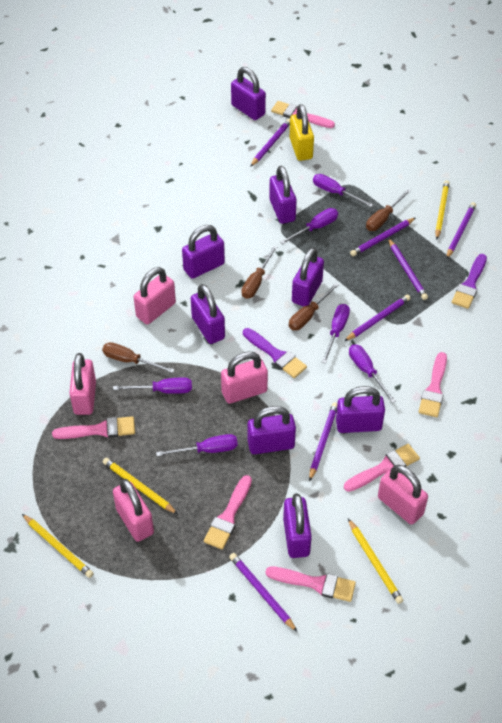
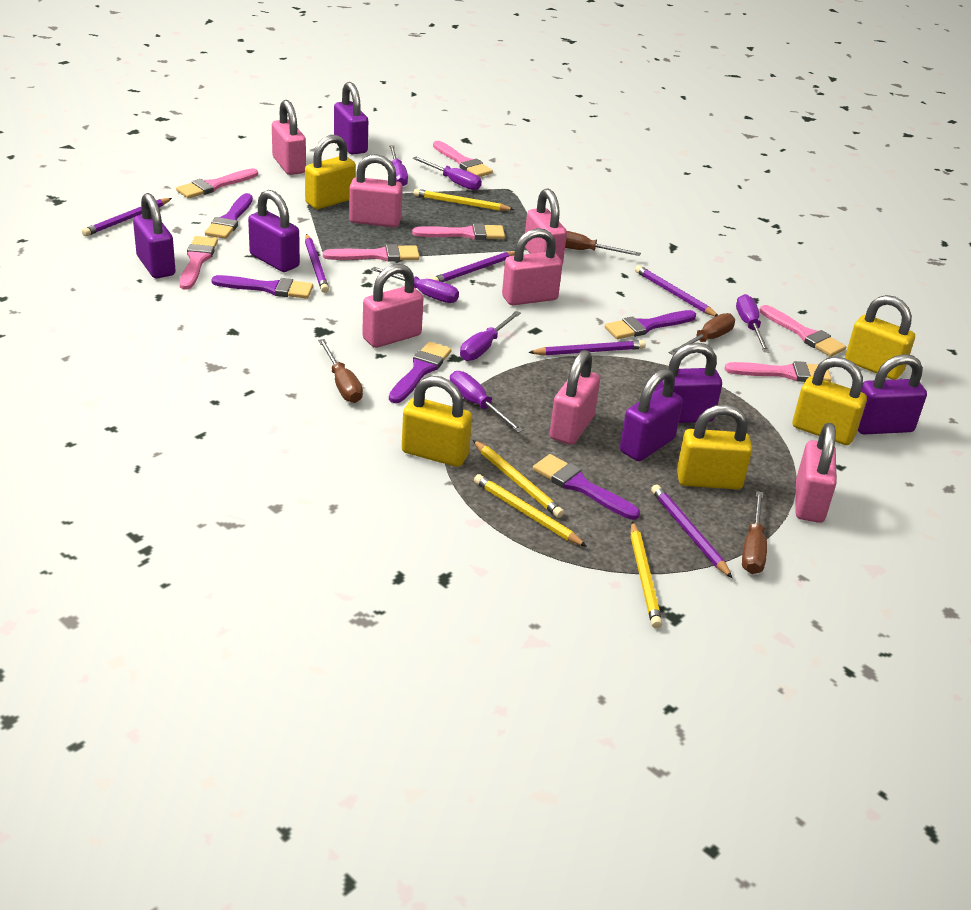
pink brush: [52,416,135,439] [204,475,252,550] [266,567,356,602] [271,101,335,128] [344,444,420,492] [419,352,447,417] = 6 -> [176,168,258,199] [179,236,218,290] [323,244,420,262] [412,223,505,240] [433,141,493,177] [724,361,832,382] [760,305,846,357] = 7
pink padlock: [69,353,96,415] [113,479,154,542] [134,267,176,324] [221,351,268,404] [378,465,428,525] = 5 -> [272,100,306,175] [349,154,403,228] [362,264,423,348] [502,228,562,305] [525,189,567,265] [550,350,600,445] [795,423,837,523] = 7
purple brush: [243,328,307,378] [451,254,487,309] = 2 -> [205,193,253,239] [211,275,313,299] [389,342,452,403] [533,454,640,520] [605,310,696,339] = 5
purple padlock: [182,225,225,279] [191,284,225,344] [231,67,266,120] [248,406,296,454] [269,166,297,224] [283,493,312,558] [292,248,324,307] [336,386,385,433] = 8 -> [133,193,176,278] [248,190,300,272] [334,82,368,155] [620,368,683,461] [654,343,722,423] [858,354,927,435] = 6
purple pencil: [229,553,297,632] [250,119,290,167] [309,402,338,482] [344,294,410,341] [350,218,415,256] [388,238,428,300] [446,202,476,259] = 7 -> [82,198,172,236] [305,234,329,293] [431,251,515,282] [528,340,646,356] [635,265,718,317] [651,485,732,578] = 6
yellow padlock: [290,104,314,161] = 1 -> [305,135,356,209] [402,376,472,467] [677,404,752,489] [793,357,867,445] [845,295,915,380] = 5

